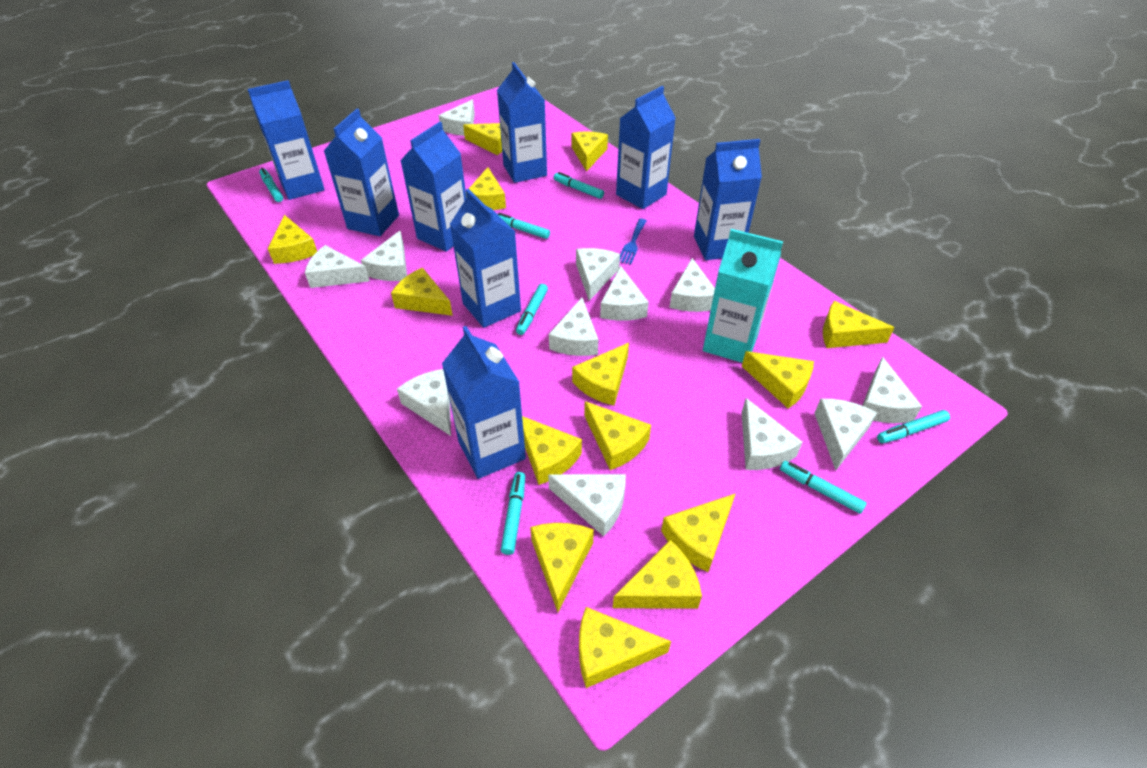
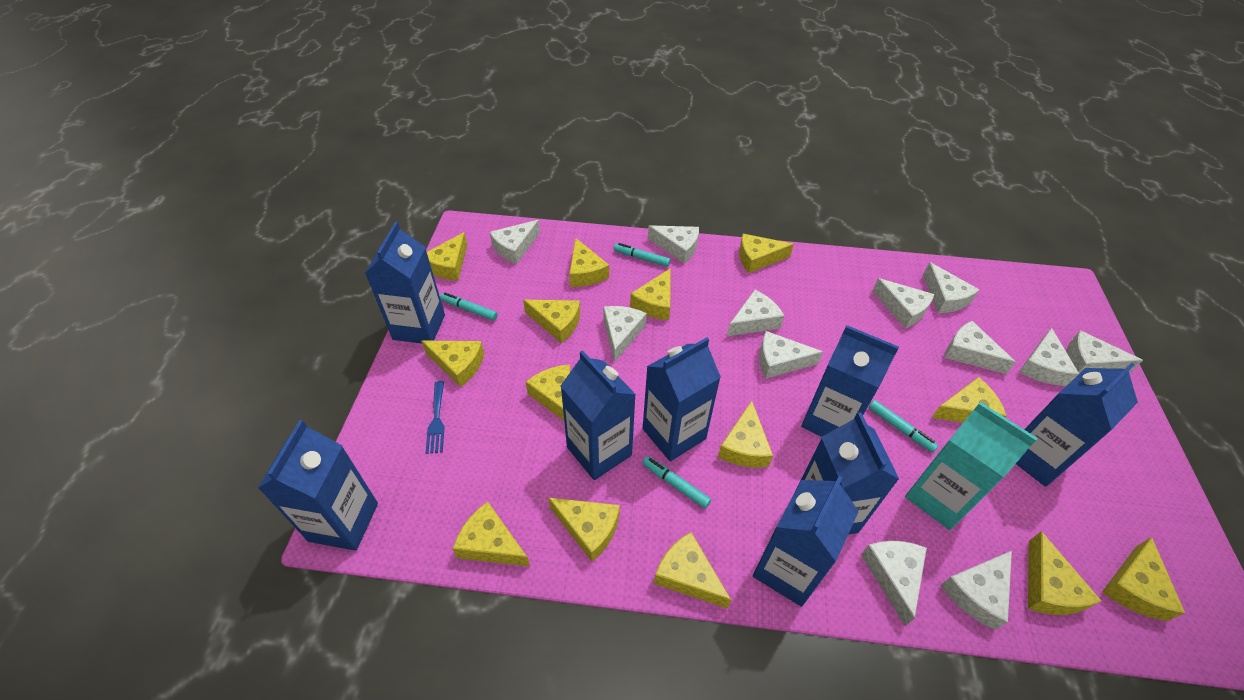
turquoise marker: [259,168,283,202] [498,213,550,239] [501,472,525,555] [516,284,548,335] [554,172,604,199] [780,461,867,514] [877,410,950,443] = 7 -> [440,293,498,321] [614,243,670,267] [642,456,711,508] [869,400,938,452] = 4

